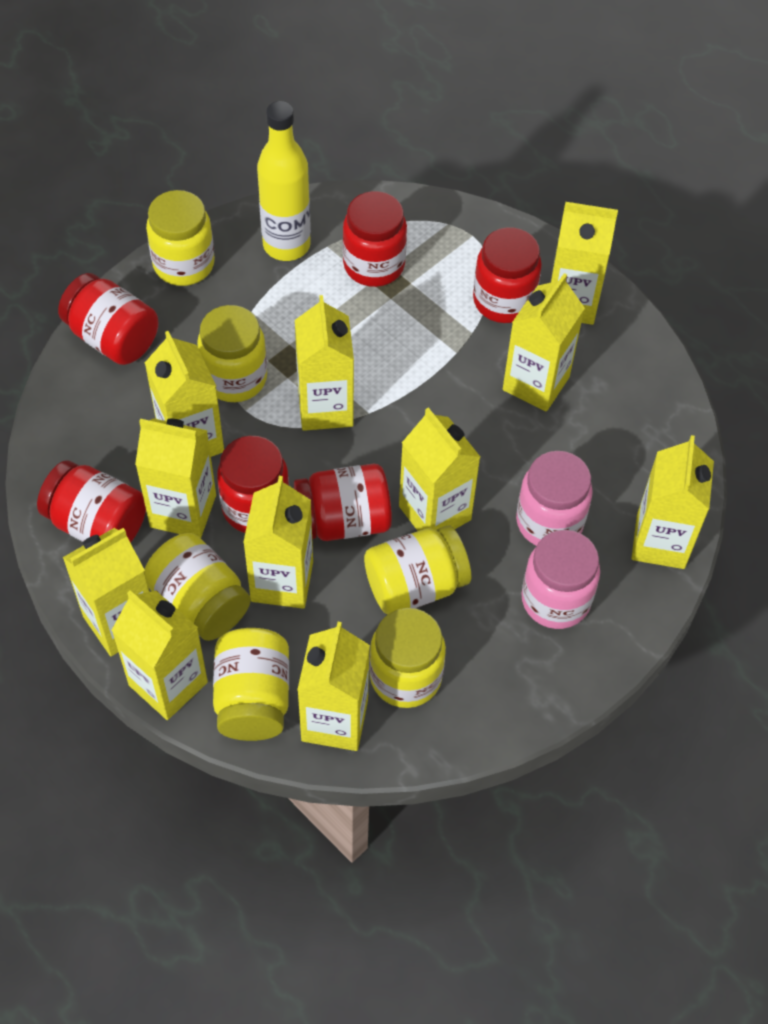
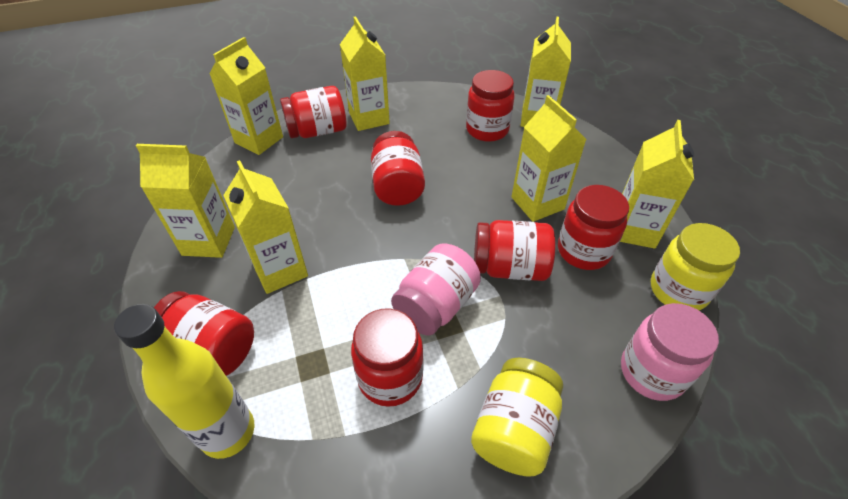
red jar: [37,460,146,543] [58,273,158,365] [217,436,289,533] [294,464,392,541] [343,191,407,287] [473,227,542,323] = 6 -> [154,291,254,376] [280,86,346,138] [351,308,423,407] [371,131,425,206] [466,70,515,142] [474,220,555,281] [558,185,629,270] = 7
yellow carton: [63,528,149,656] [111,590,208,720] [135,418,216,538] [145,331,224,457] [243,476,313,609] [295,295,354,431] [297,622,370,751] [399,407,480,531] [503,273,585,412] [551,202,618,325] [632,435,714,569] = 11 -> [136,144,235,258] [209,37,283,155] [223,160,308,294] [340,17,390,131] [511,95,587,222] [521,17,571,127] [620,120,694,248] = 7
yellow jar: [144,533,251,641] [146,190,215,286] [197,305,267,402] [213,628,289,741] [364,525,471,615] [369,608,446,708] = 6 -> [471,358,563,477] [651,223,740,311] = 2

